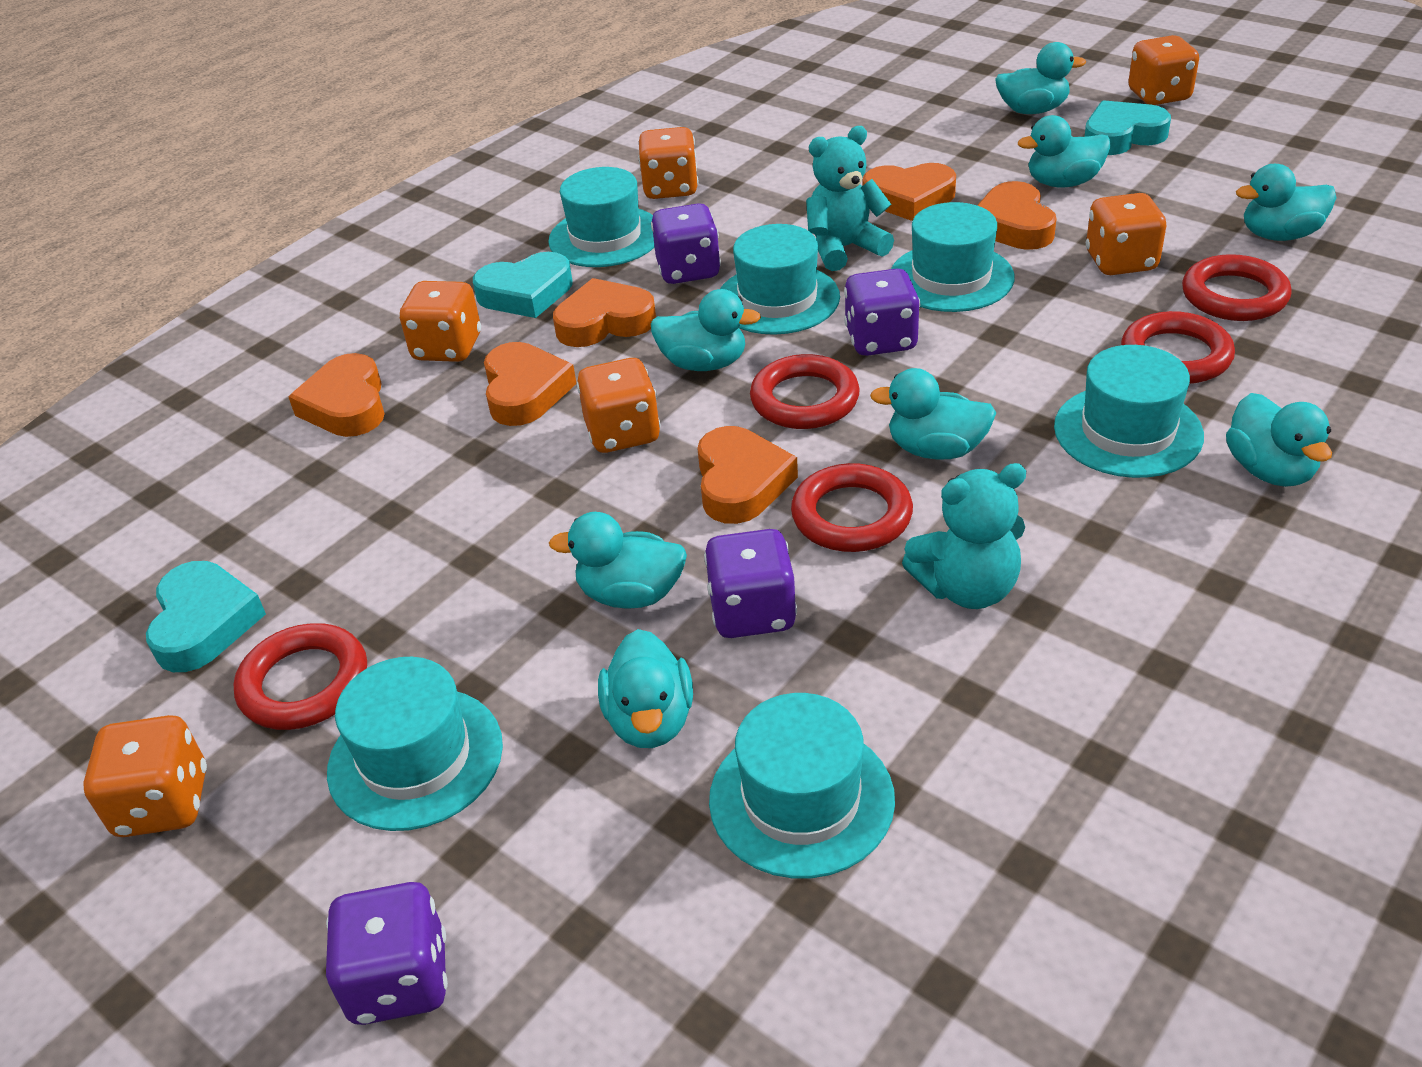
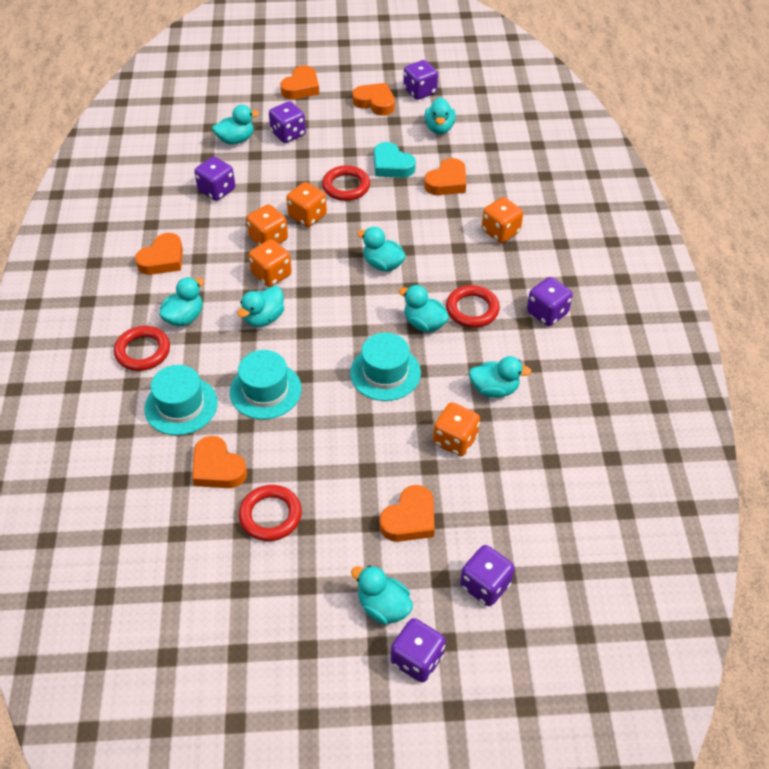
orange dice: [83,715,207,837] [399,281,481,362] [577,358,661,453] [638,127,698,199] [1086,193,1166,275] [1128,35,1199,105] = 6 -> [246,204,288,245] [249,239,292,287] [286,182,327,227] [433,403,480,456] [482,197,523,243] = 5
purple dice: [326,882,448,1025] [651,203,721,284] [704,529,797,638] [844,268,920,356] = 4 -> [194,157,235,201] [269,101,306,143] [391,618,446,682] [403,60,438,100] [460,545,515,606] [527,277,573,326] = 6
red ring: [233,623,367,730] [750,354,860,429] [791,463,913,552] [1121,311,1235,384] [1182,254,1292,321] = 5 -> [114,326,170,371] [239,485,302,541] [322,165,370,201] [446,285,500,328] = 4
turquoise hat: [327,657,503,831] [548,167,655,267] [709,693,895,878] [720,224,840,335] [891,202,1015,312] [1054,345,1204,478] = 6 -> [144,365,218,435] [230,350,302,419] [350,332,421,401] = 3
turquoise heart: [146,561,266,672] [473,252,573,318] [1084,100,1171,155] = 3 -> [374,142,416,178] = 1
turquoise teddy bear: [806,126,894,271] [902,463,1026,609] = 2 -> none = 0

